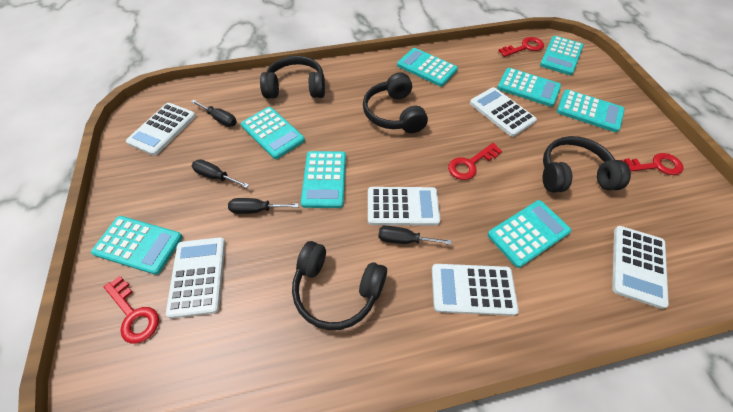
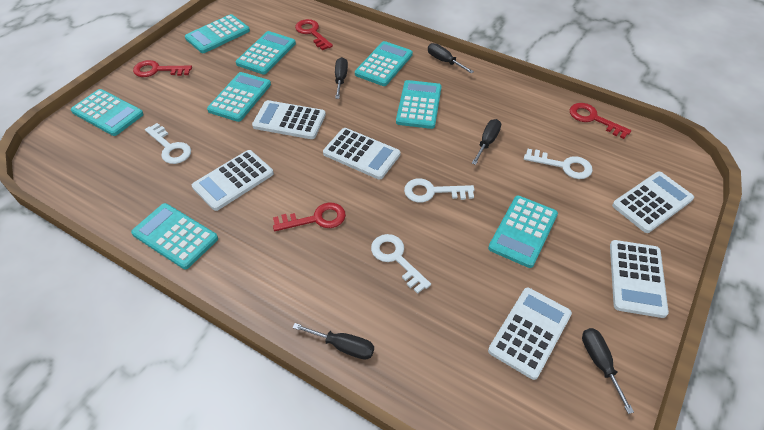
black headphones: [260,56,325,99] [292,241,387,330] [363,72,428,133] [543,136,631,192] = 4 -> none = 0
black screwdriver: [191,100,237,127] [192,159,249,188] [228,198,299,214] [378,226,452,245] = 4 -> [293,323,374,360] [335,57,348,99] [428,43,474,74] [472,119,501,165] [582,328,634,414] = 5
white key: none = 0 -> [145,123,191,164] [371,234,431,294] [404,178,474,203] [524,149,593,179] = 4

